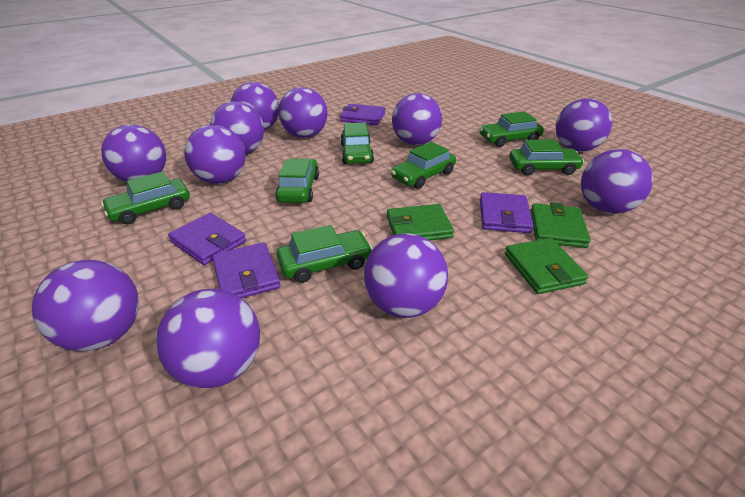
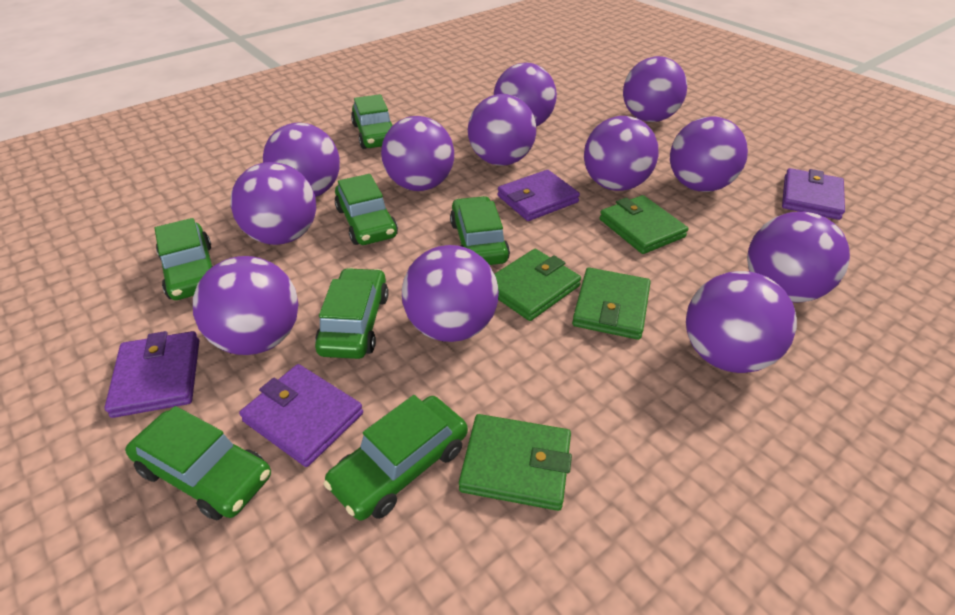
green wallet: [387,204,454,241] [505,238,589,294] [531,202,591,248] = 3 -> [459,414,572,511] [494,249,581,321] [572,268,651,340] [600,195,688,254] = 4
purple ball: [32,260,139,351] [101,124,166,182] [156,289,260,388] [184,125,245,184] [210,101,264,154] [231,82,279,130] [278,87,328,138] [364,234,448,318] [392,93,442,145] [556,98,612,152] [581,149,653,214] = 11 -> [193,256,299,355] [230,162,316,245] [263,123,340,197] [381,116,454,191] [402,245,499,342] [468,94,536,166] [494,63,557,127] [584,116,658,191] [623,56,687,122] [670,116,748,192] [686,271,797,373] [747,212,850,303] = 12

